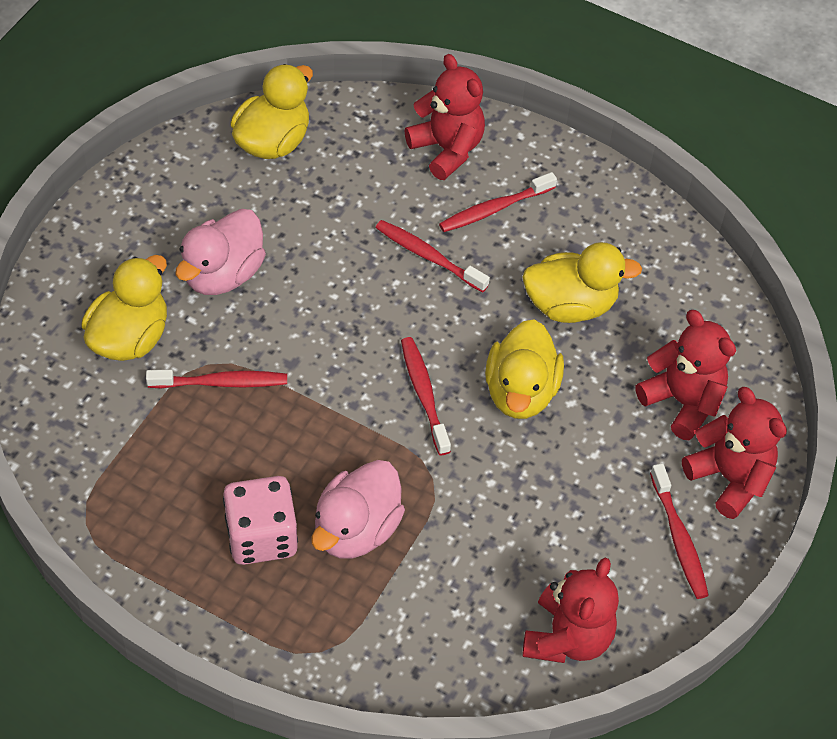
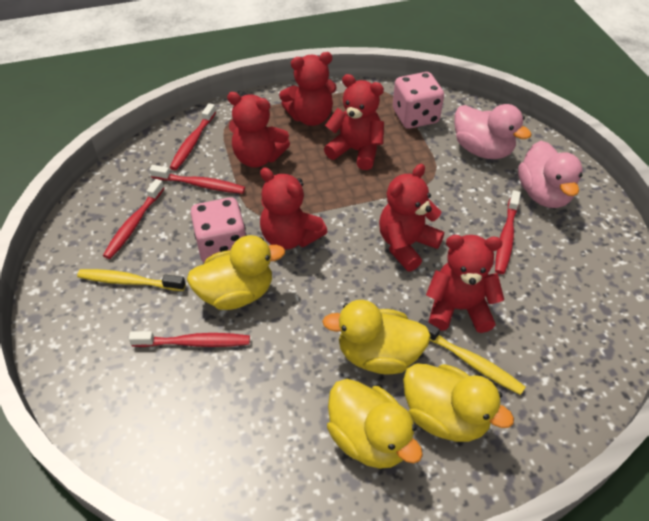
pink dice: [223,476,298,565] = 1 -> [191,197,247,263] [393,72,444,129] = 2
red teddy bear: [405,54,485,180] [522,558,619,663] [635,310,736,440] [682,387,787,519] = 4 -> [227,92,290,168] [260,168,328,250] [279,52,337,126] [324,74,384,170] [379,164,444,272] [426,235,504,333] = 6
yellow toothbrush: none = 0 -> [77,269,186,291] [419,319,526,395] = 2

